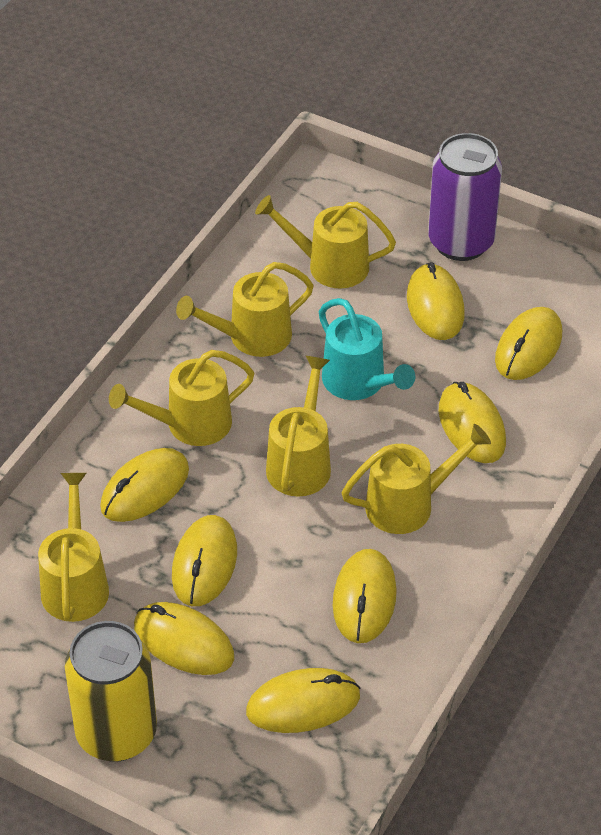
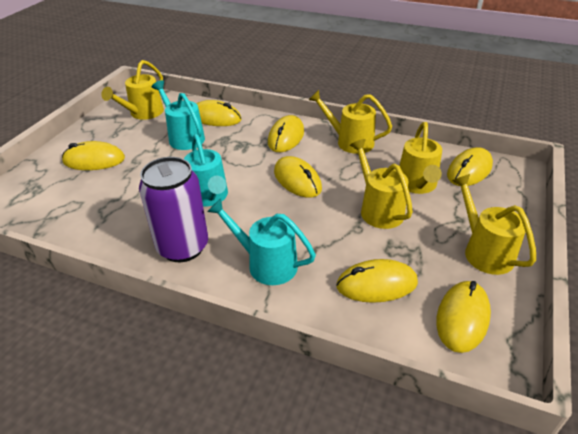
turquoise watering can: [319,298,415,400] = 1 -> [152,80,205,150] [184,134,228,207] [207,198,316,285] = 3
yellow can: [65,621,157,762] = 1 -> none = 0
yellow mouse: [100,448,189,522] [134,602,234,675] [172,515,237,606] [246,668,360,733] [333,549,397,643] [407,262,465,340] [439,382,506,463] [495,307,562,380] = 8 -> [62,141,125,170] [197,100,242,126] [268,115,304,152] [274,156,322,198] [336,259,418,303] [436,281,491,353] [447,147,493,186] = 7
yellow watering can: [38,473,109,622] [109,350,254,446] [176,262,314,357] [255,195,396,289] [266,356,331,497] [342,424,491,534] = 6 -> [101,60,164,120] [309,90,392,154] [350,139,413,229] [399,122,442,194] [452,174,536,275] = 5

